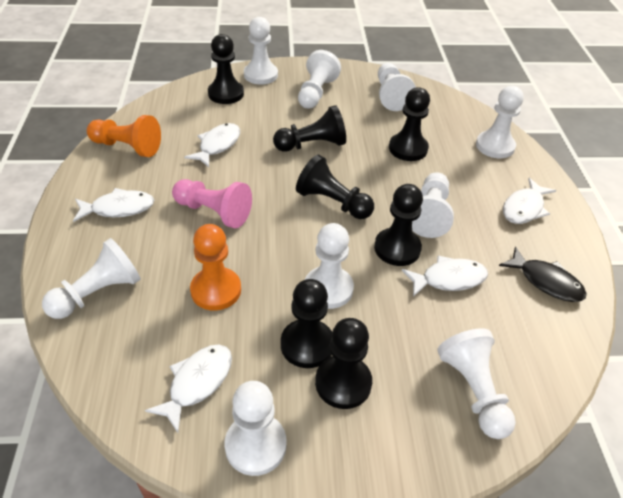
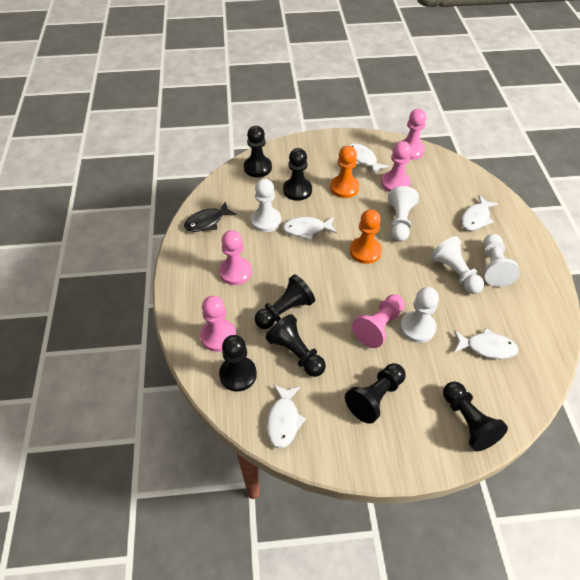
pink pawn: [172,179,252,228] = 1 -> [200,296,236,352] [219,230,252,285] [352,294,405,348] [381,141,411,192] [402,109,427,160] = 5
white pawn: [42,238,141,319] [224,381,287,476] [244,17,278,85] [298,50,341,109] [305,223,354,309] [378,63,416,111] [412,172,454,238] [437,328,516,439] [476,86,524,158] = 9 -> [251,179,281,232] [388,186,419,241] [400,287,439,343] [431,236,484,294] [483,234,520,287] = 5

